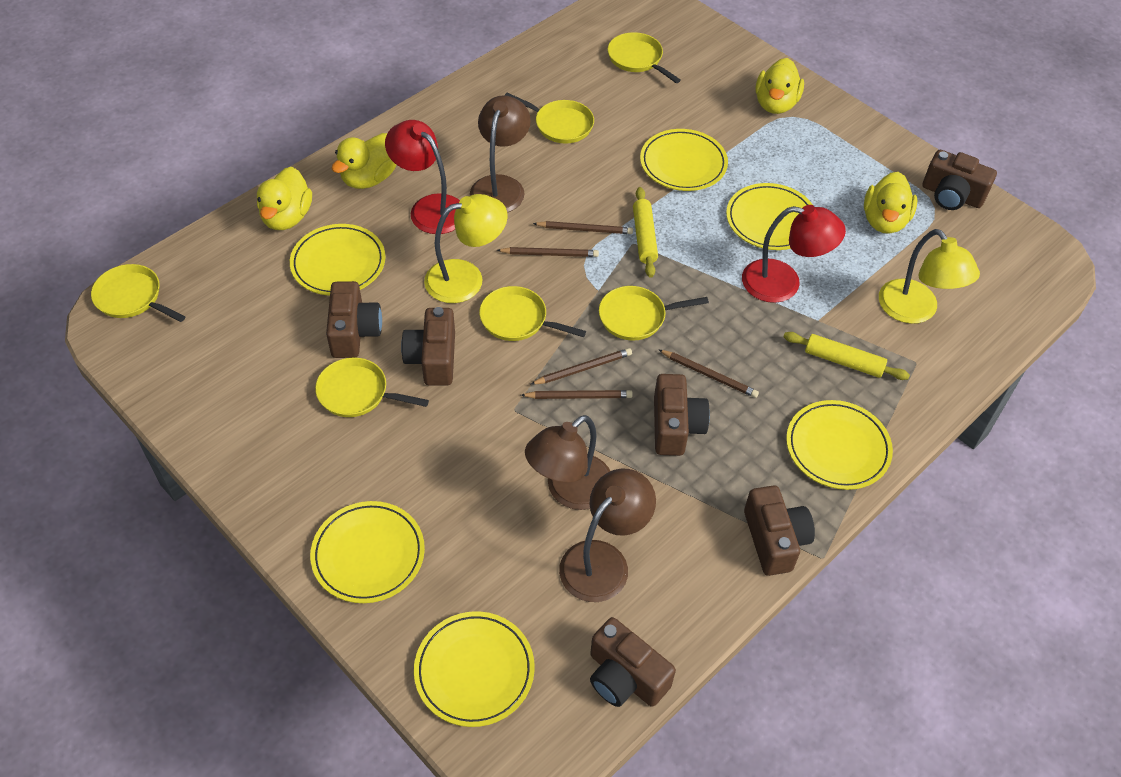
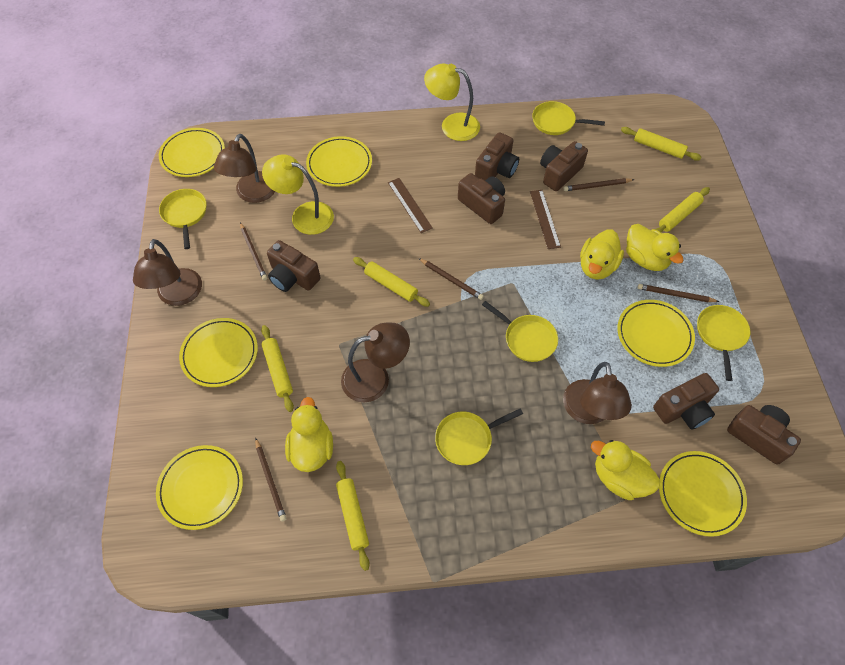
brown lamp: [470,95,531,212] [525,415,610,510] [559,469,656,602] = 3 -> [133,239,202,306] [214,134,275,203] [341,323,410,402] [563,362,632,424] = 4
brown ruler: none = 0 -> [388,178,432,233] [530,190,561,249] = 2
red lamp: [385,120,460,234] [742,205,846,303] = 2 -> none = 0
yellow pan: [91,264,186,322] [315,357,429,417] [479,286,586,341] [505,93,594,143] [599,286,709,341] [608,32,681,83] = 6 -> [159,189,206,249] [435,409,523,465] [482,301,558,362] [532,101,605,135] [697,305,750,381] = 5
yellow rolling pin: [633,187,658,278] [783,332,910,380] = 2 -> [261,325,294,412] [336,461,370,571] [353,257,430,307] [621,127,702,161] [655,187,710,233] = 5

